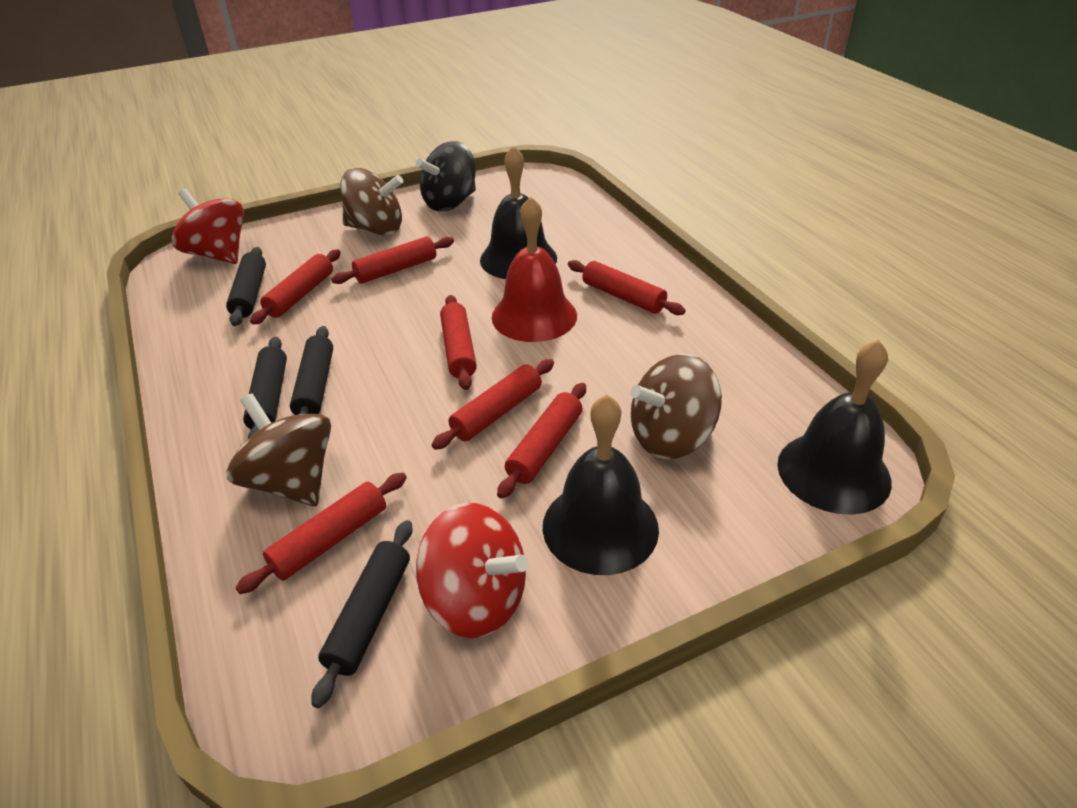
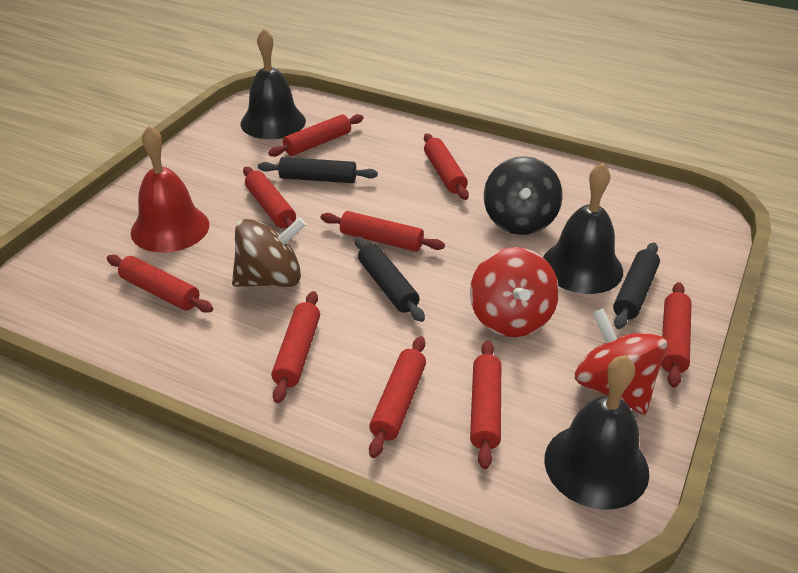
black rolling pin: [226,247,266,326] [243,337,287,438] [290,326,333,415] [311,520,413,708] = 4 -> [258,157,378,183] [355,237,425,322] [613,242,660,329] = 3
brown spinning top: [226,393,331,506] [340,168,403,235] [630,354,722,459] = 3 -> [232,217,306,287] = 1
red rolling pin: [235,473,407,594] [250,250,341,325] [331,237,454,284] [432,359,554,450] [440,295,477,390] [497,383,586,499] [568,260,686,315] = 7 -> [107,255,213,313] [243,167,299,234] [268,114,364,157] [271,291,320,403] [321,211,445,252] [369,336,426,458] [424,133,469,200] [470,340,501,469] [661,282,692,388] = 9

